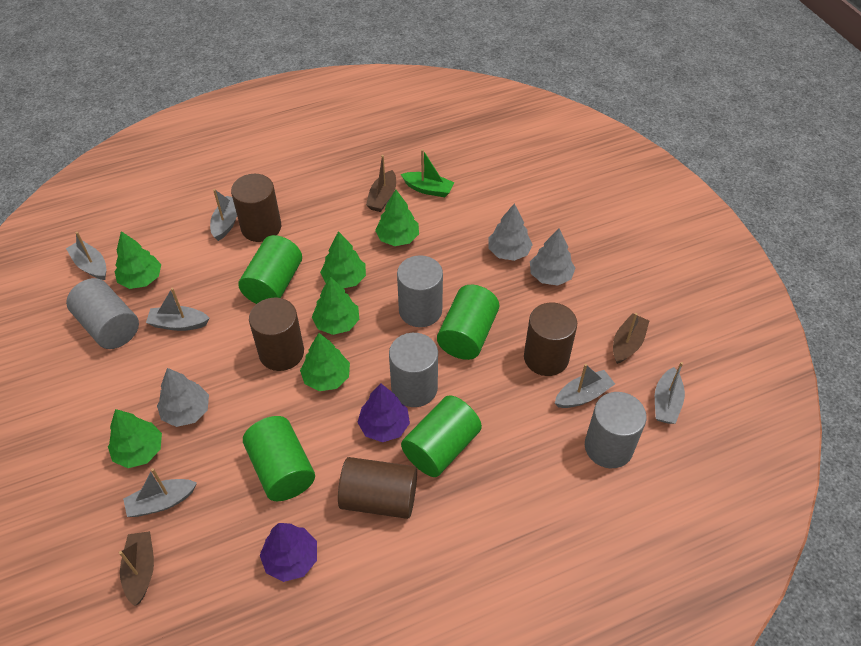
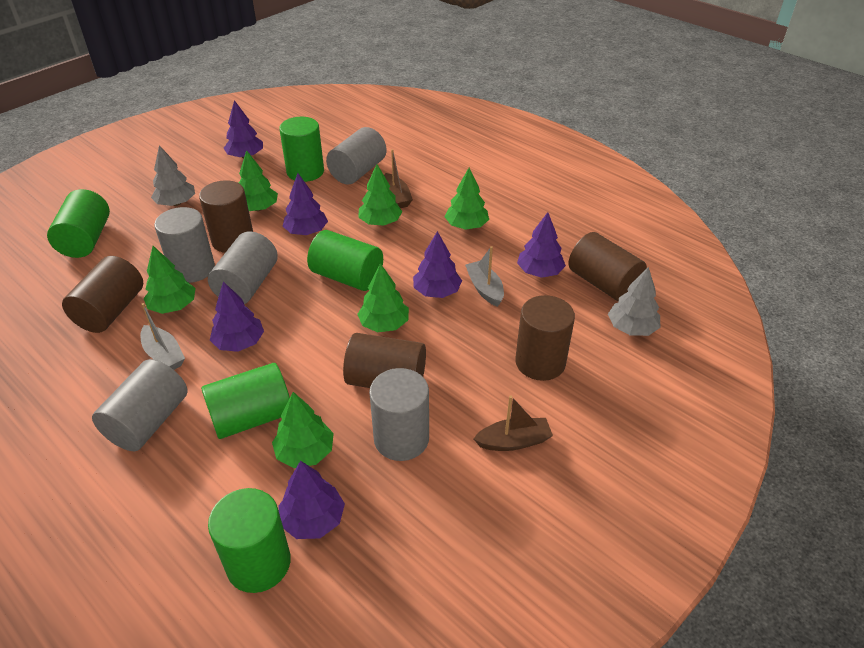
brown boat: [119,531,154,606] [366,155,396,212] [613,313,649,364] = 3 -> [384,149,413,208] [473,395,553,451] = 2
brown cylinder: [231,174,281,242] [249,298,304,371] [338,457,417,519] [524,302,577,376] = 4 -> [62,256,143,333] [199,180,253,253] [343,333,426,388] [515,295,575,381] [569,232,647,301] = 5
green boat: [401,149,455,197] = 1 -> none = 0
green cylinder: [238,235,302,304] [243,416,315,501] [401,395,482,477] [437,285,499,360] = 4 -> [47,189,110,258] [201,363,290,439] [208,488,291,593] [279,117,324,182] [307,230,383,291] = 5
grey boat: [66,232,106,280] [123,468,197,517] [146,288,210,331] [210,189,237,241] [555,364,615,408] [655,362,685,424] = 6 -> [141,303,185,370] [465,246,504,307] = 2
grey cylinder: [66,278,139,349] [389,333,438,407] [397,255,443,327] [585,392,647,468] = 4 -> [92,359,188,451] [154,207,215,283] [208,232,278,304] [326,127,387,185] [369,368,429,461] = 5
grey tree: [157,368,209,427] [488,203,533,261] [530,228,575,286] = 3 -> [151,145,195,206] [608,267,660,336] = 2
purple tree: [260,523,317,582] [357,383,410,442] = 2 -> [210,282,264,352] [224,100,263,158] [278,461,345,539] [282,173,328,235] [413,231,462,298] [517,212,566,278] = 6

